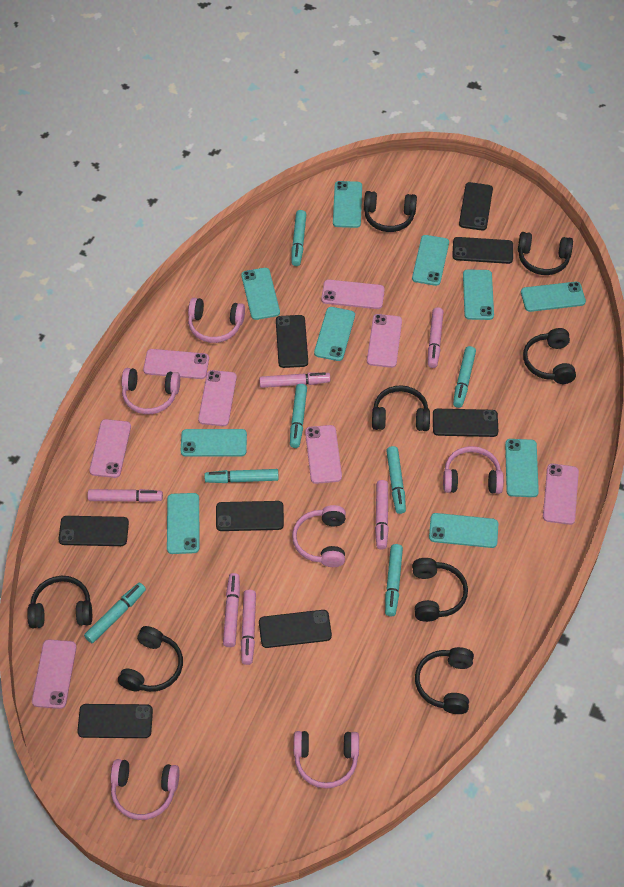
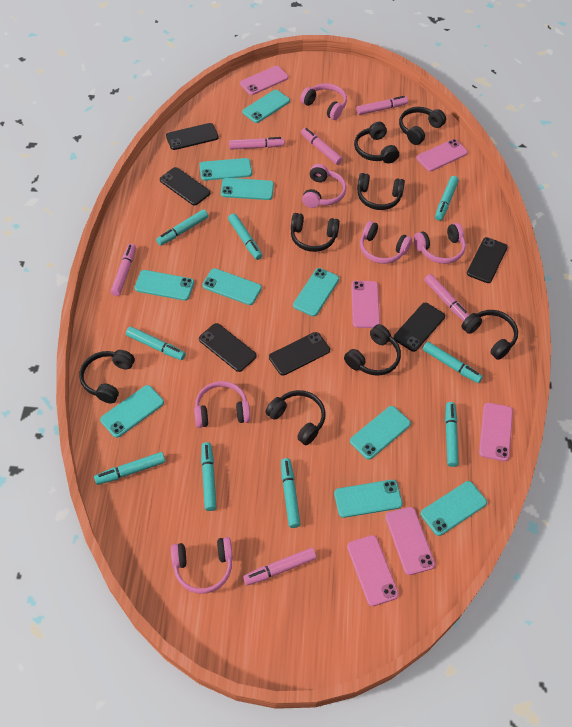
black phone: [58,516,129,546] [77,704,153,738] [216,501,284,531] [259,610,332,648] [276,315,308,368] [433,409,498,437] [452,237,513,264] [459,182,493,230] = 8 -> [160,167,210,205] [166,123,219,150] [199,323,257,372] [269,332,330,376] [394,303,445,352] [467,237,507,283] = 6
pink phone: [32,639,77,709] [89,419,131,478] [143,349,209,379] [198,370,237,426] [305,425,342,484] [321,280,385,309] [367,314,402,368] [543,463,579,525] = 8 -> [240,66,288,95] [347,535,399,606] [351,281,380,328] [385,507,435,575] [416,139,468,171] [479,403,513,461] = 6
turquoise marker: [84,582,146,643] [204,469,279,483] [290,384,307,448] [291,210,306,266] [385,544,403,616] [386,446,406,514] [453,346,476,408] = 7 -> [94,452,165,485] [126,326,186,360] [156,209,208,246] [201,442,217,511] [228,213,262,260] [281,458,301,528] [423,342,483,383] [435,176,459,221] [445,402,459,467] = 9

